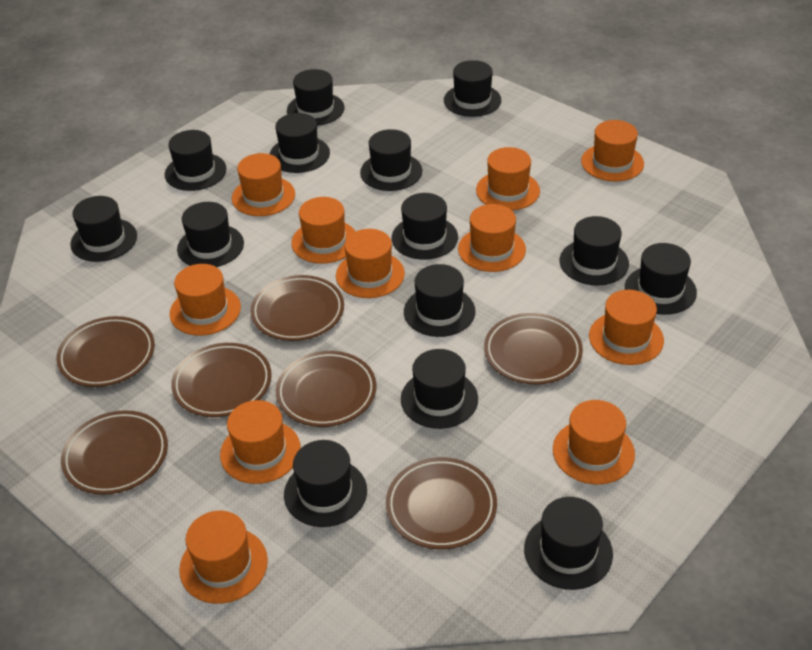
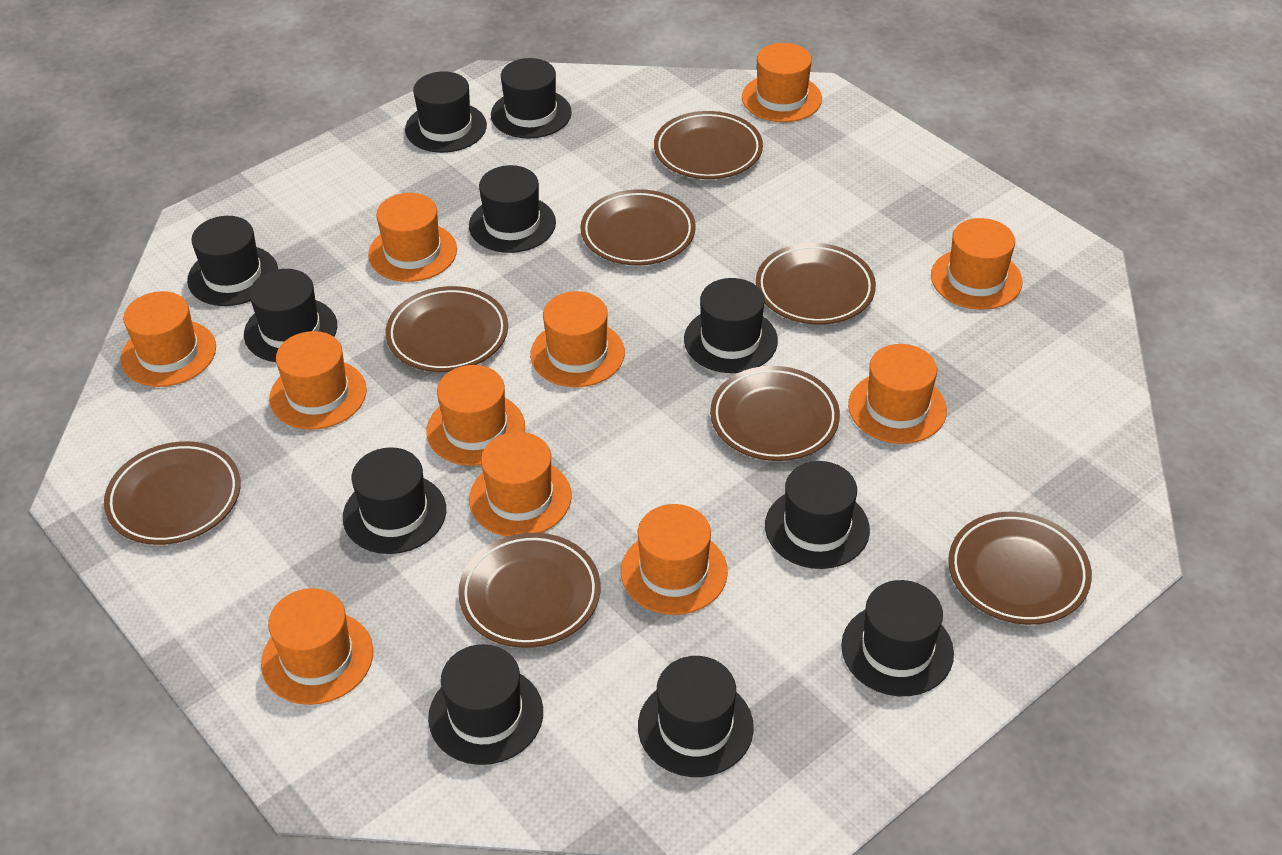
black hat: [70,196,137,262] [165,130,227,191] [177,202,244,267] [270,113,330,173] [284,440,367,527] [287,69,345,126] [360,129,422,191] [392,193,458,260] [401,349,478,429] [404,264,475,337] [444,60,501,117] [524,497,613,590] [560,216,629,285] [625,243,697,315] = 14 -> [187,216,278,306] [244,269,337,362] [343,447,446,554] [405,71,487,153] [428,644,543,765] [469,165,556,253] [491,58,572,138] [638,656,754,777] [684,278,778,373] [765,461,870,569] [841,580,954,696] = 11
brown plate: [56,316,155,387] [61,410,168,495] [171,343,272,417] [250,275,344,341] [276,351,376,427] [386,457,497,549] [484,313,583,384] = 7 -> [104,441,241,545] [385,286,508,372] [458,533,601,648] [580,189,696,266] [654,111,763,179] [710,366,840,461] [756,243,876,325] [948,512,1092,625] = 8

